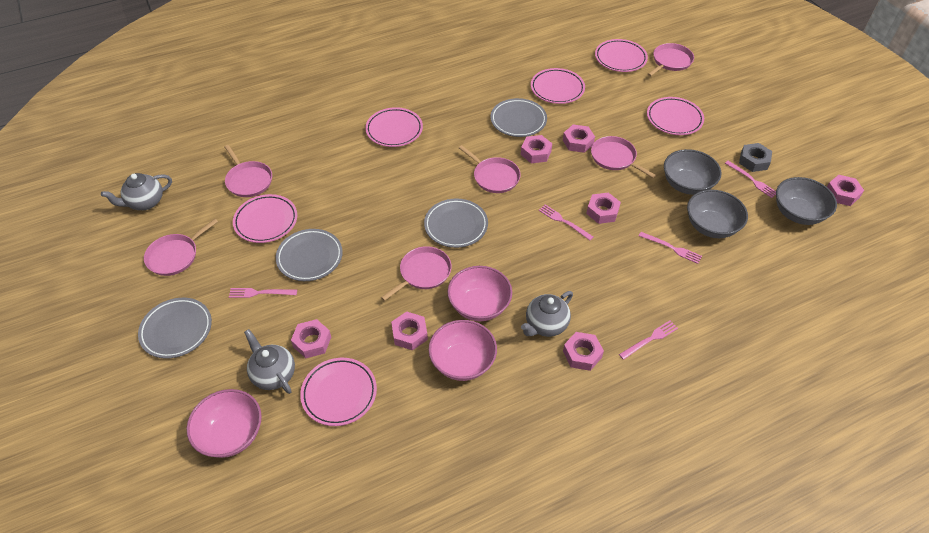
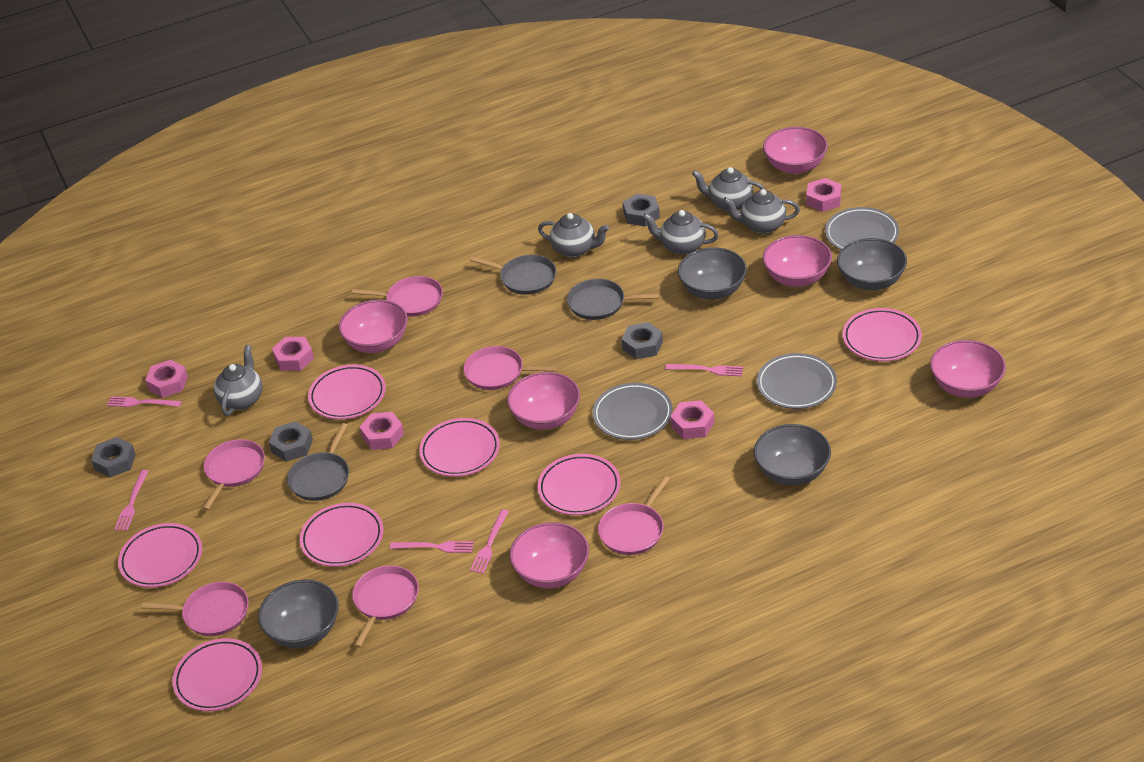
grey bowl: [664,149,721,195] [687,190,748,238] [776,177,837,225] = 3 -> [258,579,339,648] [678,247,747,300] [754,424,831,486] [837,238,907,290] = 4
grey nut: [739,143,772,172] = 1 -> [91,437,136,478] [269,421,313,462] [622,322,663,359] [623,194,660,226] = 4
grey pan: none = 0 -> [287,423,349,501] [470,255,556,295] [567,279,660,320] = 3
grey plate: [138,298,212,359] [276,229,343,281] [424,199,488,248] [490,98,547,137] = 4 -> [592,383,673,440] [757,353,837,409] [825,207,899,250] = 3
grey teapot: [101,173,172,210] [244,329,295,394] [521,291,573,337] = 3 -> [214,345,263,416] [538,213,609,258] [643,210,719,255] [692,167,765,211] [723,189,800,234] = 5
pink bowl: [187,389,262,458] [428,320,497,381] [447,266,512,321] = 3 -> [339,300,408,353] [507,372,580,430] [510,522,589,588] [763,127,828,174] [763,235,832,287] [930,340,1006,398] = 6
pink nut: [291,319,331,358] [391,311,428,350] [521,135,552,163] [563,124,595,153] [563,332,604,371] [586,193,621,224] [827,175,864,206] = 7 -> [145,360,188,398] [272,337,314,371] [360,412,404,450] [670,400,714,439] [806,178,841,212] = 5
pink plate: [233,194,297,243] [300,358,377,426] [365,107,423,147] [531,68,585,104] [595,39,648,72] [647,97,704,135] = 6 -> [118,523,202,588] [172,638,262,711] [300,503,383,567] [308,365,386,419] [419,418,500,477] [538,454,620,515] [843,308,922,361] = 7

